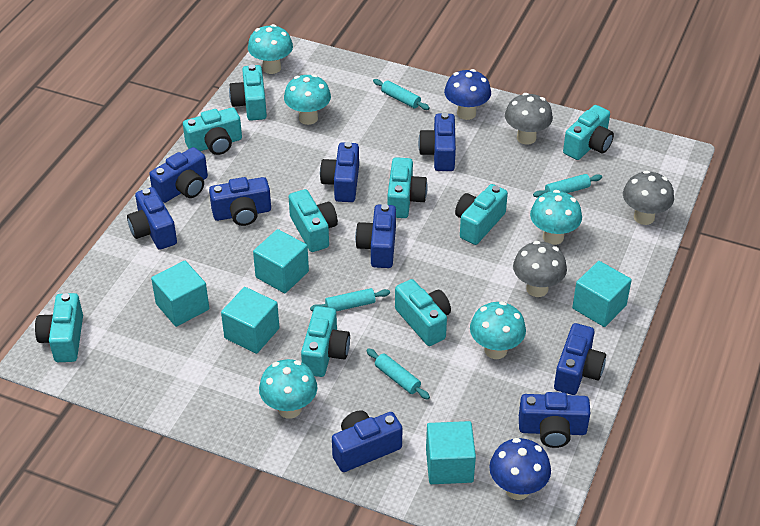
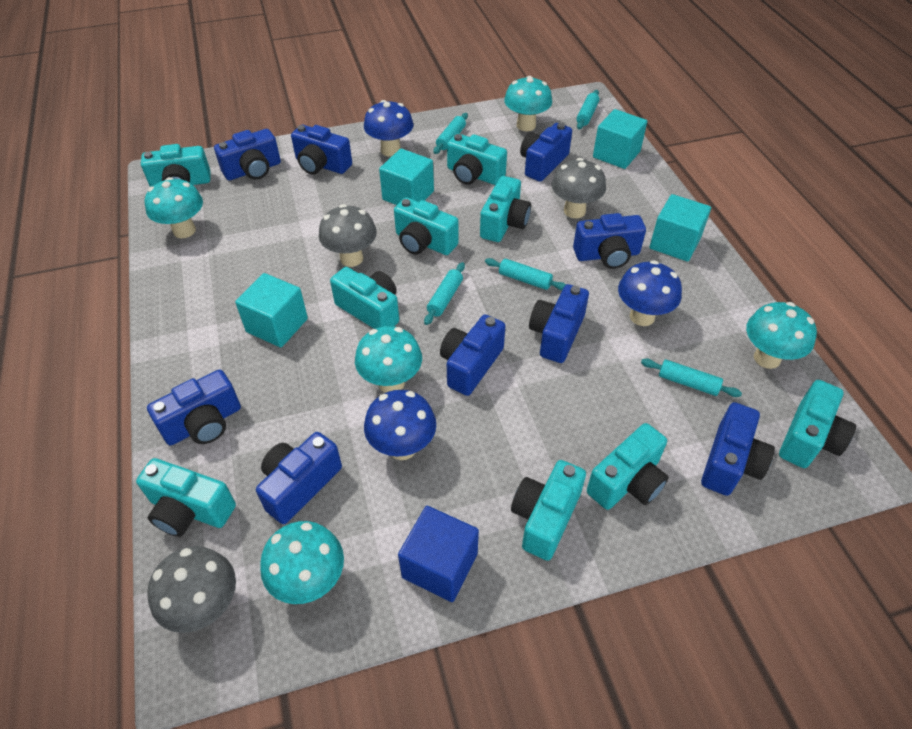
blue cube: none = 0 -> [398,506,479,602] = 1
blue mushroom: [444,69,491,120] [489,438,551,500] = 2 -> [364,100,413,157] [364,390,436,460] [618,260,682,326] = 3
turquoise cube: [151,261,209,327] [221,287,279,354] [253,229,309,293] [426,421,476,484] [572,261,632,327] = 5 -> [235,273,308,347] [379,149,434,205] [593,109,647,169] [649,194,711,262] = 4
turquoise rolling pin: [310,288,390,311] [366,349,430,399] [373,79,430,110] [533,174,602,197] = 4 -> [424,262,465,325] [433,113,468,154] [485,258,566,290] [577,90,599,129] [641,359,742,397] = 5

